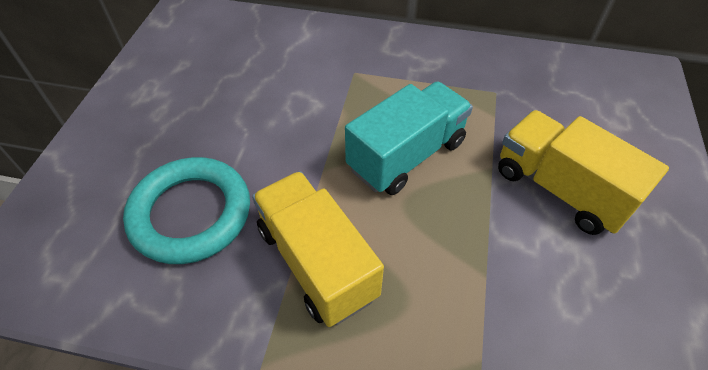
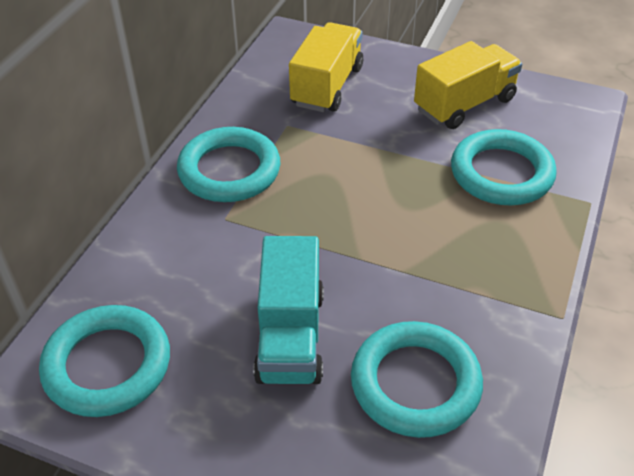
turquoise ring: [123,157,250,264] = 1 -> [39,305,170,417] [177,127,280,202] [351,321,483,438] [451,129,557,205] = 4

